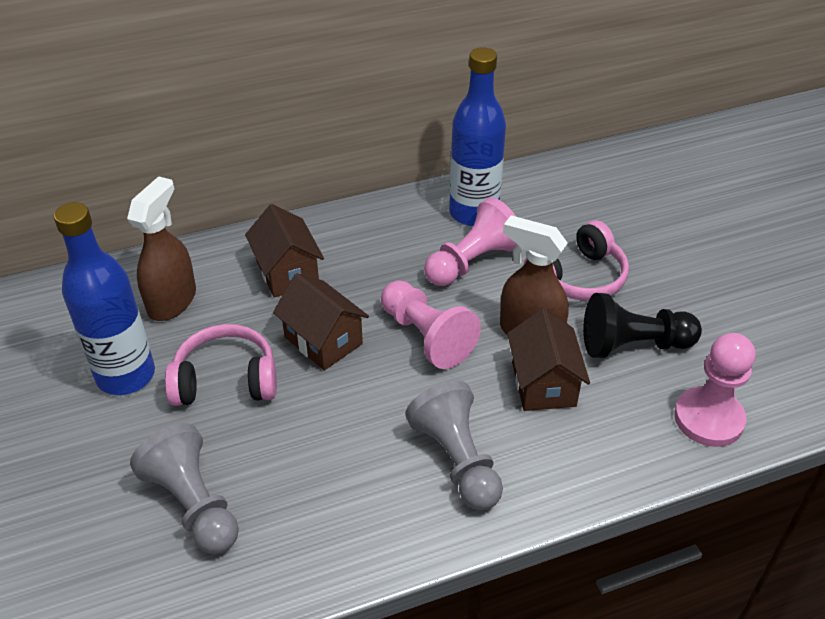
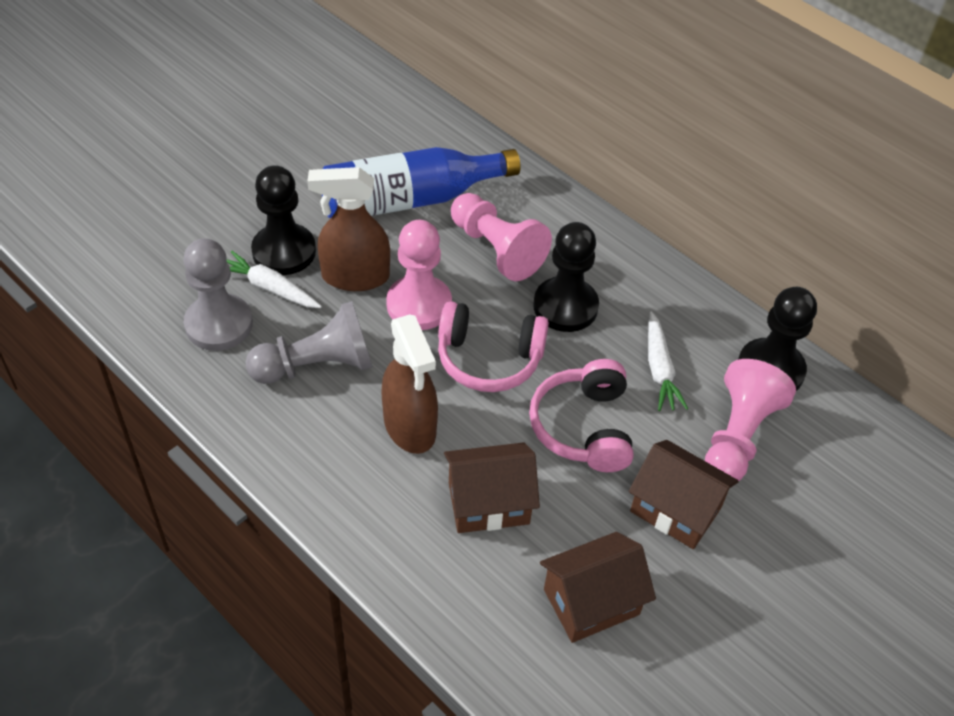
black pawn: [583,293,702,358] = 1 -> [251,165,316,275] [533,222,599,332] [738,287,817,391] = 3
blue bottle: [54,202,155,395] [449,47,506,226] = 2 -> [322,147,521,218] = 1
white carrot: none = 0 -> [226,251,322,308] [648,311,688,411] = 2

